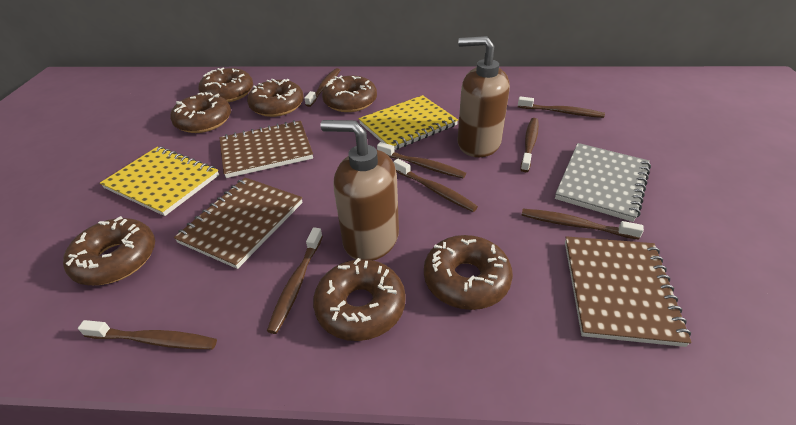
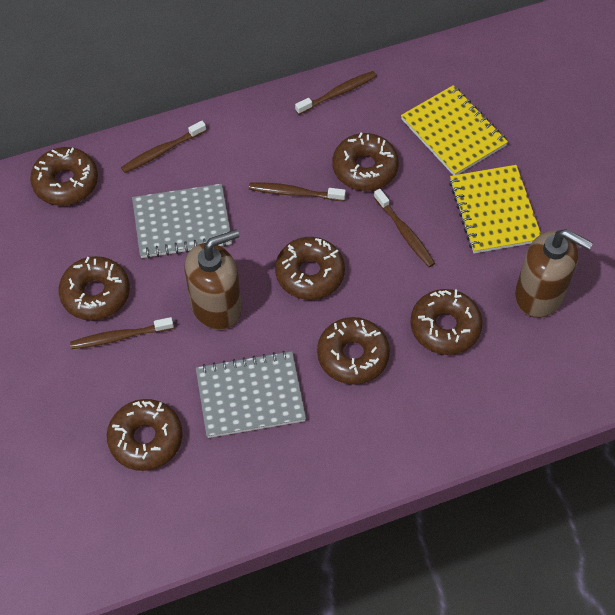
brown notebook: [174,178,303,269] [219,120,313,178] [565,236,692,347] = 3 -> none = 0
brown toothbrush: [78,320,217,349] [267,227,323,334] [304,68,340,107] [377,142,466,178] [393,159,478,212] [518,96,605,118] [520,118,539,172] [521,209,644,240] = 8 -> [70,317,174,349] [121,121,206,173] [249,183,346,201] [295,71,377,115] [374,189,435,267] = 5
grey notebook: [555,143,651,222] = 1 -> [132,184,232,259] [196,351,306,438] = 2

